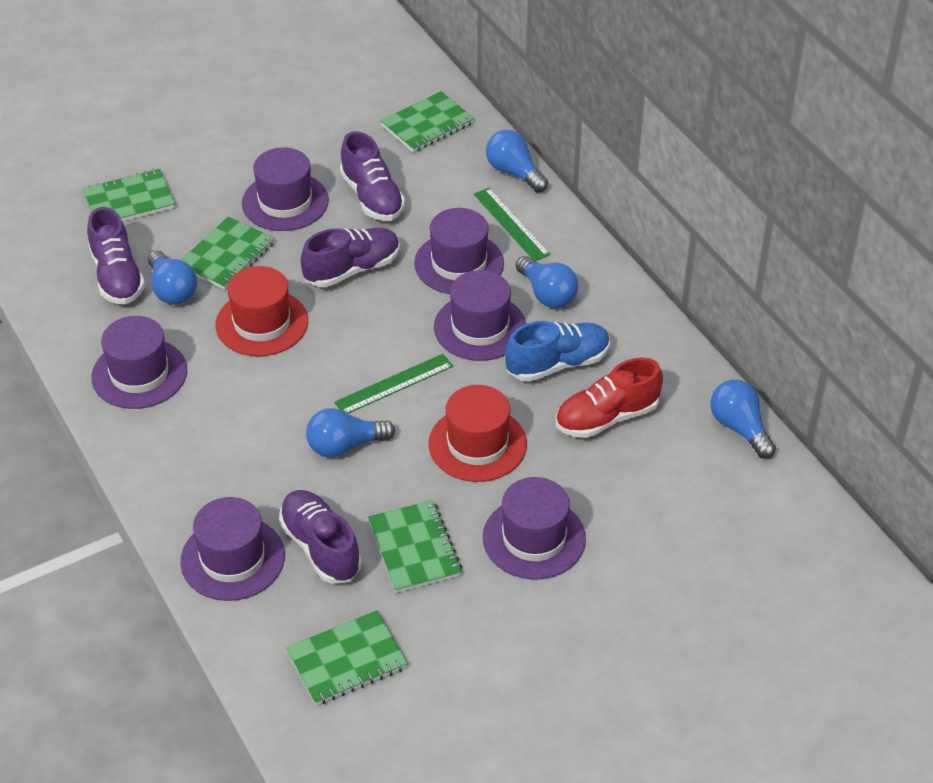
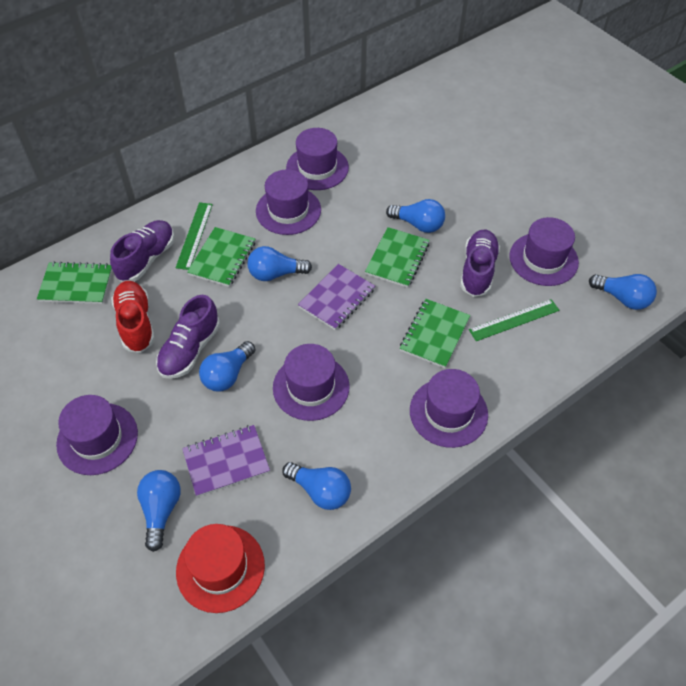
blue light bulb: [148,250,197,305] [306,408,395,457] [486,130,548,193] [516,256,578,308] [710,380,776,459] = 5 -> [137,470,181,552] [199,341,255,391] [248,246,312,281] [282,462,351,510] [386,199,445,233] [589,274,657,310] = 6
blue shoe: [505,321,610,382] = 1 -> none = 0
green notebook: [82,169,175,222] [181,217,275,290] [286,610,408,705] [368,500,462,593] [380,91,474,152] = 5 -> [37,261,112,304] [187,227,255,287] [365,227,430,288] [400,299,470,368] = 4
purple notebook: none = 0 -> [182,425,270,497] [298,264,375,330] = 2
purple shoe: [87,207,145,305] [279,490,362,584] [301,228,400,287] [340,131,405,221] = 4 -> [110,220,174,282] [156,295,220,379] [460,230,500,297] = 3
red hat: [216,266,308,356] [428,385,527,482] = 2 -> [176,524,265,613] = 1

